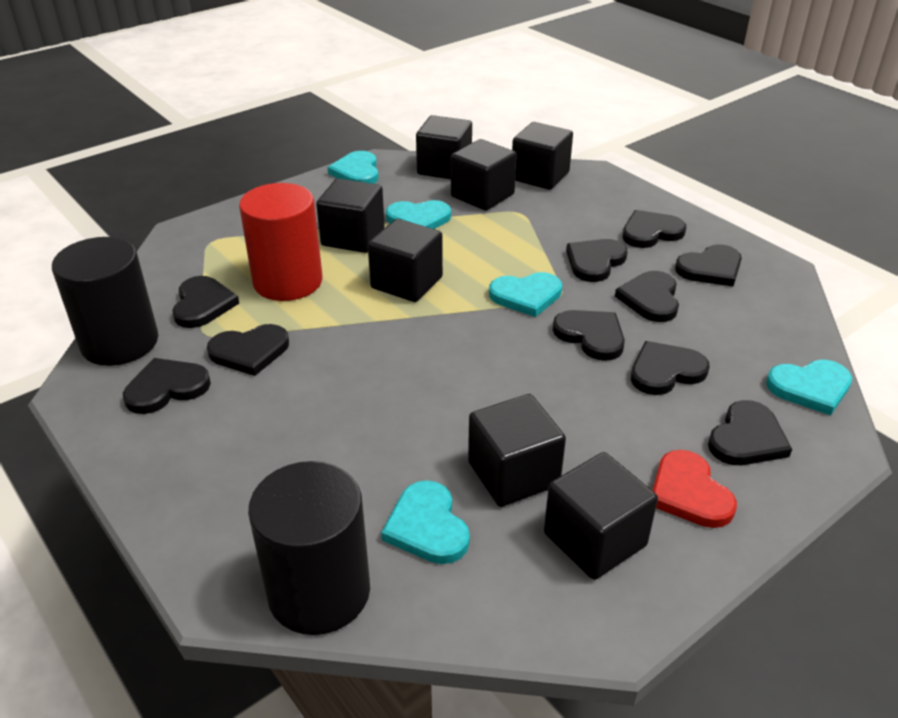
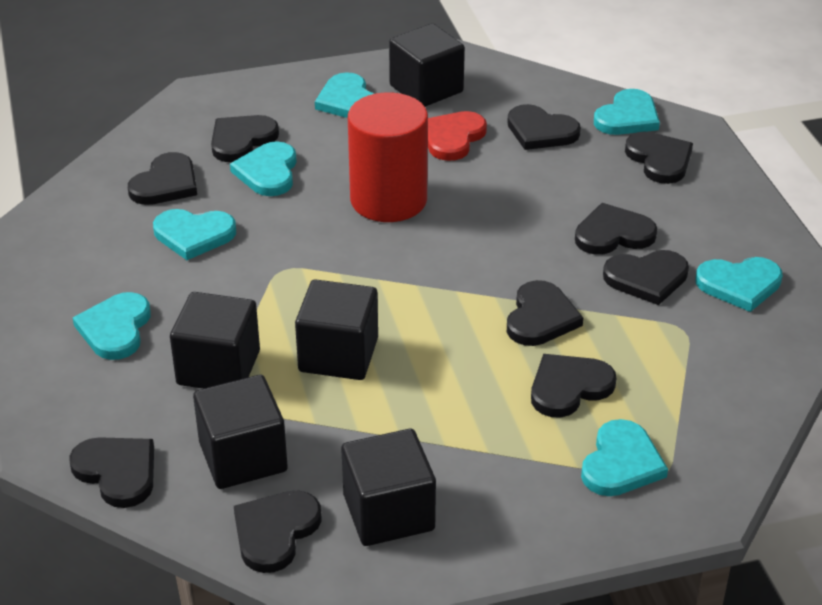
black cube: [316,178,385,253] [368,219,443,302] [416,115,472,179] [451,139,517,211] [468,394,566,507] [512,122,573,190] [544,452,658,580] = 7 -> [170,292,260,389] [193,375,288,489] [295,279,378,380] [341,429,436,546] [389,23,465,107] = 5
black cylinder: [52,237,158,366] [248,461,370,635] = 2 -> none = 0
turquoise heart: [328,151,379,184] [381,480,470,564] [386,200,451,229] [489,272,562,317] [766,360,852,415] = 5 -> [73,292,151,360] [153,209,236,260] [230,141,297,196] [315,72,374,118] [581,419,668,496] [594,89,660,135] [695,257,783,312] = 7

